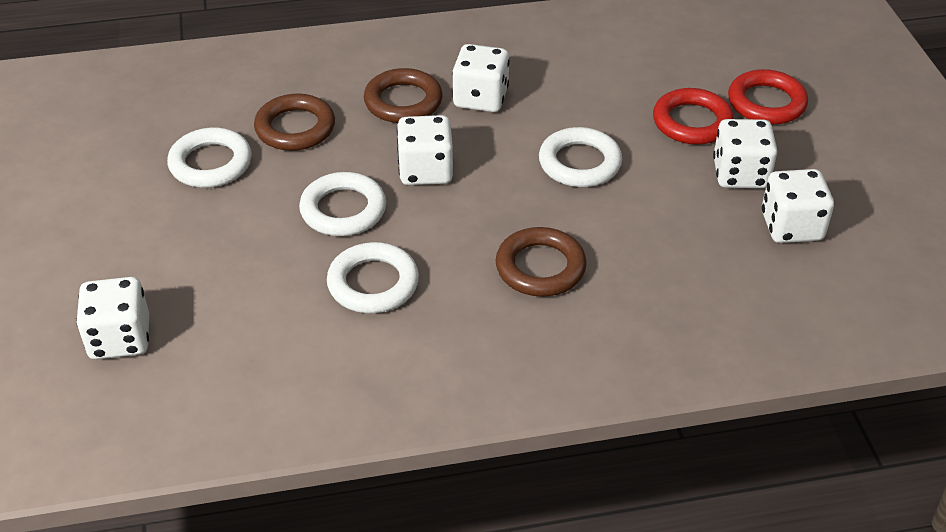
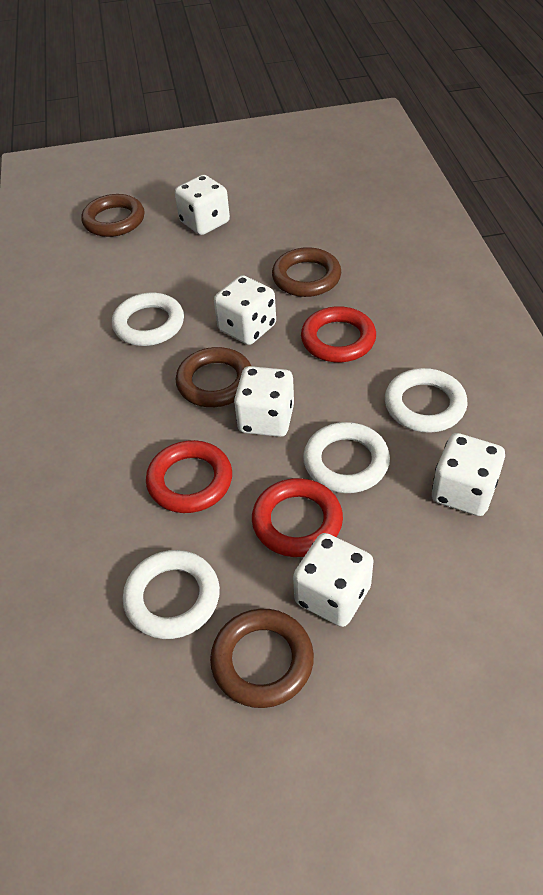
brown ring: [254,93,335,151] [364,68,443,123] [496,227,587,297] = 3 -> [81,194,144,237] [176,347,251,407] [210,609,314,708] [272,247,341,297] = 4
red ring: [653,88,734,145] [728,69,808,125] = 2 -> [146,440,232,513] [252,478,343,557] [301,306,376,362] = 3

